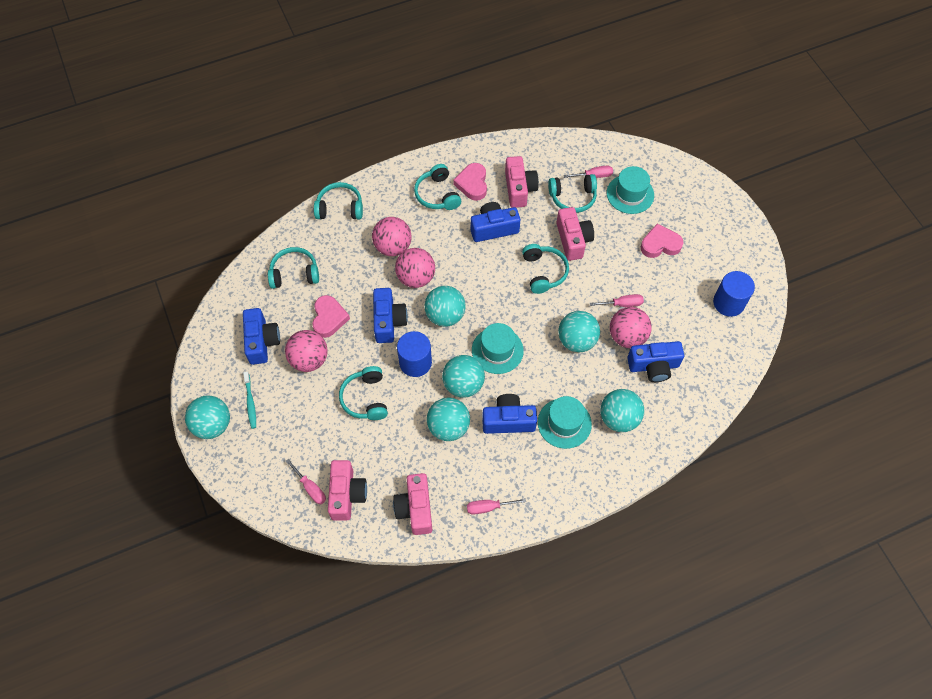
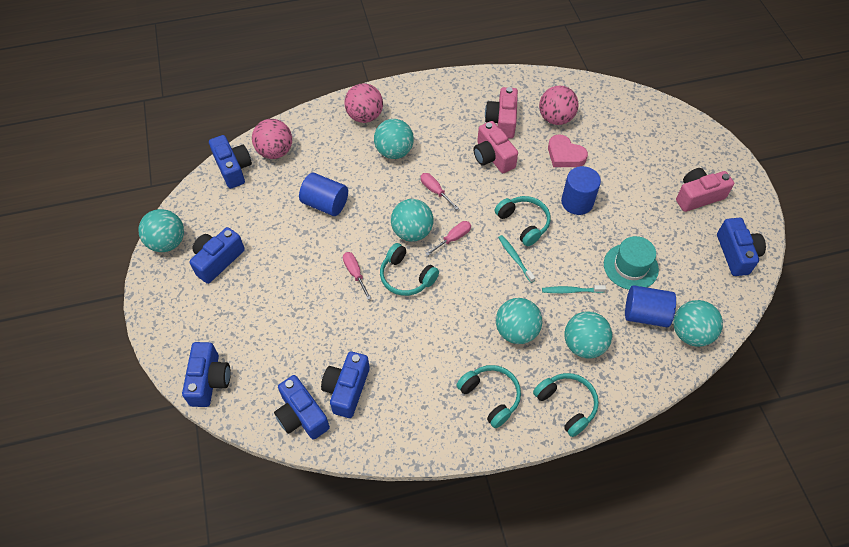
blue camera: [243,308,280,365] [373,288,408,343] [471,202,520,242] [482,394,537,434] [627,341,684,382] = 5 -> [182,342,231,407] [189,227,245,284] [209,135,252,189] [274,375,330,440] [321,351,370,418] [717,218,766,276] = 6
blue cylinder: [397,331,432,377] [713,271,755,317] = 2 -> [299,173,348,216] [561,166,601,215] [625,285,676,327] = 3
pink ball: [285,330,328,372] [372,217,412,256] [395,248,435,288] [610,307,652,348] = 4 -> [252,119,292,159] [345,83,383,123] [539,85,579,125] = 3
pink camera: [328,460,367,520] [393,473,432,535] [505,156,539,208] [556,207,594,261] = 4 -> [473,121,518,173] [485,87,518,139] [676,168,734,212] = 3
pink heart: [312,295,350,338] [453,163,487,201] [641,224,684,258] = 3 -> [548,134,588,167] = 1
pink screwdriver: [286,459,326,504] [467,498,526,515] [563,166,613,178] [590,294,644,307] = 4 -> [343,252,371,300] [420,173,459,210] [426,221,471,256] = 3
turquoise hat: [472,323,524,374] [538,396,592,449] [607,166,654,214] = 3 -> [604,236,659,290] = 1
turquoise headphones: [268,247,319,289] [314,182,363,219] [339,366,388,420] [414,164,461,210] [522,244,569,294] [548,174,597,213] = 6 -> [380,243,439,296] [456,365,521,428] [495,196,551,247] [533,373,599,437] = 4
turquoise toothbrush: [243,372,256,429] = 1 -> [498,235,535,283] [542,285,606,293] = 2

